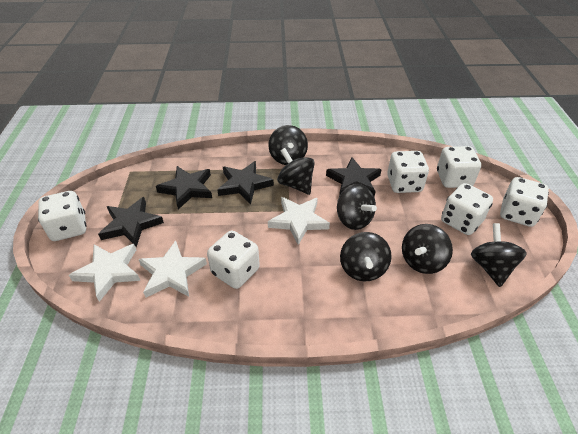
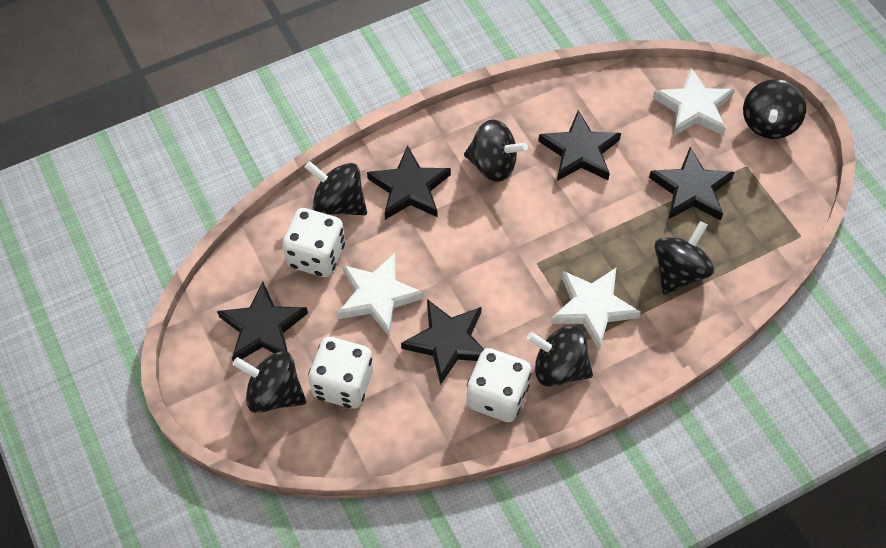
black star: [98,197,164,247] [156,166,212,209] [218,161,274,204] [326,157,382,197] = 4 -> [217,281,308,361] [367,145,451,220] [401,299,484,385] [538,110,621,181] [649,147,735,220] = 5
white dice: [38,191,87,241] [207,231,260,289] [387,151,429,193] [437,146,481,188] [441,183,493,235] [500,177,549,227] = 6 -> [282,208,345,277] [308,337,373,409] [466,348,531,422] = 3

